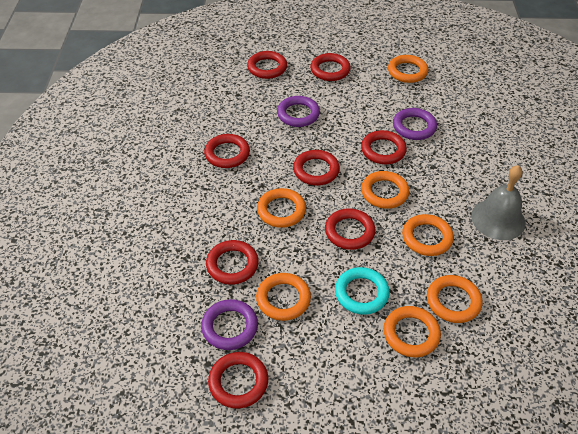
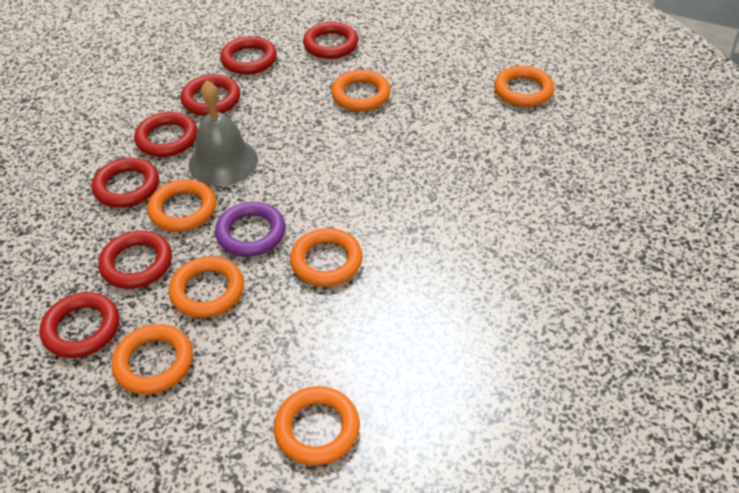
purple ring: [201,299,258,350] [277,96,320,127] [393,108,437,140] = 3 -> [215,202,285,257] = 1
red ring: [204,134,250,168] [206,240,259,285] [208,352,268,409] [247,51,287,79] [293,150,340,185] [310,53,351,81] [325,208,375,250] [361,130,407,164] = 8 -> [39,292,119,358] [92,158,159,208] [98,231,172,289] [134,112,198,157] [180,74,240,116] [220,36,277,75] [303,22,358,59] = 7
turquoise ring: [335,267,390,315] = 1 -> none = 0

